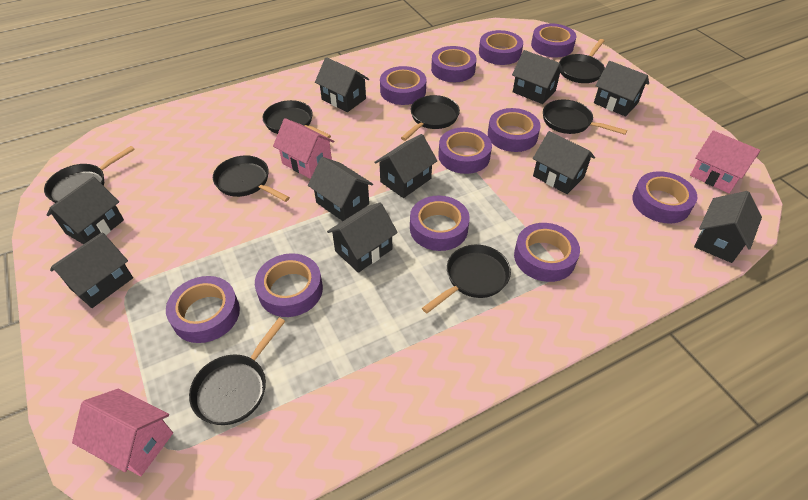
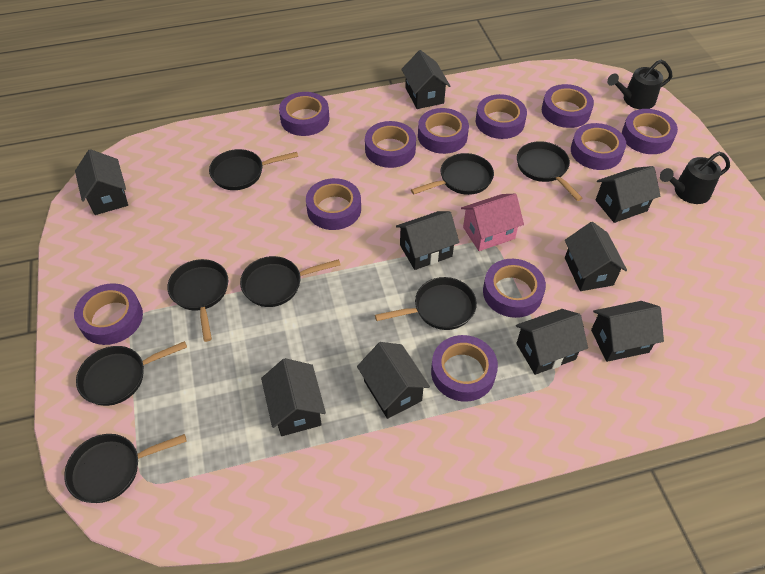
black house: [47,177,124,244] [50,232,133,308] [308,157,373,221] [315,57,369,112] [327,202,398,273] [374,134,437,198] [512,50,564,104] [533,131,595,194] [594,61,649,117] [694,191,762,263] = 10 -> [75,149,128,215] [261,358,326,436] [357,342,430,419] [396,211,459,270] [401,50,450,109] [516,309,588,375] [565,222,627,291] [591,301,664,362] [596,166,660,223] = 9
black watering can: none = 0 -> [607,60,672,109] [660,152,730,204] = 2
pink house: [72,389,173,476] [273,118,335,179] [690,130,760,193] = 3 -> [461,194,524,251] = 1

